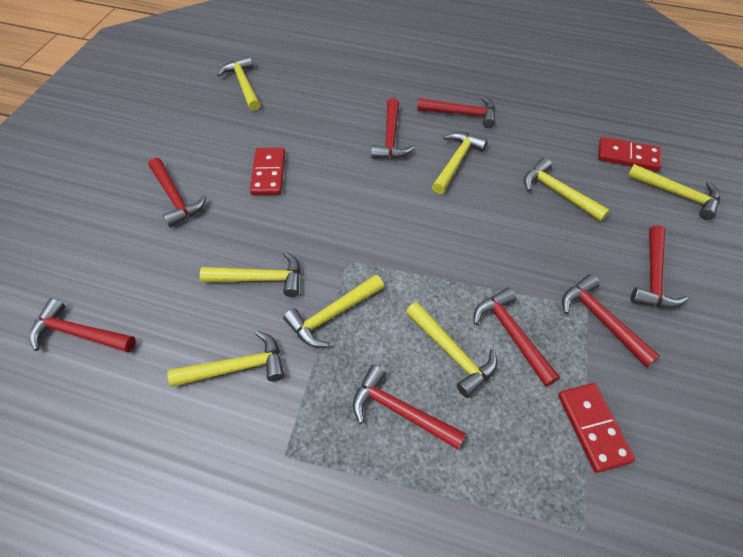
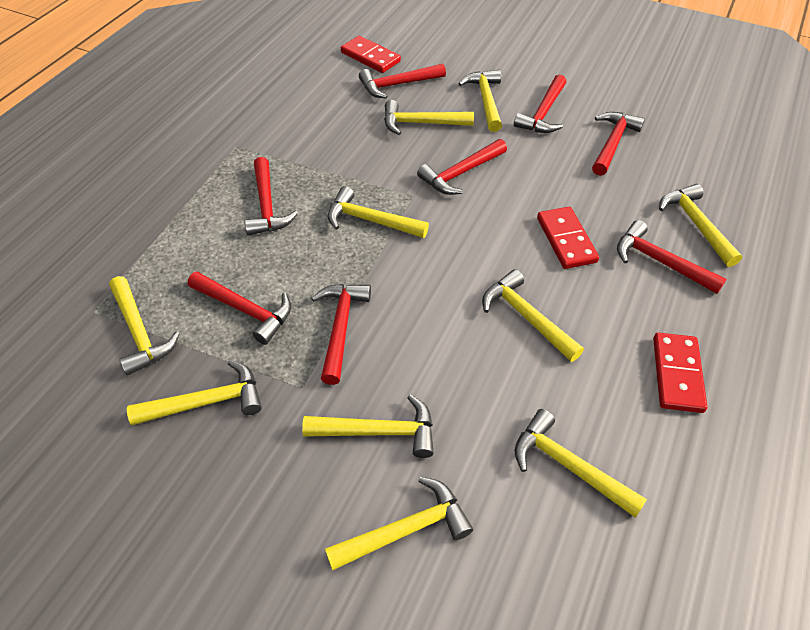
yellow hammer: [168,331,285,387] [200,251,300,297] [217,56,260,111] [283,274,384,347] [406,302,497,398] [432,132,488,194] [524,158,610,221] [628,164,720,220] = 8 -> [109,276,180,376] [127,360,262,425] [302,394,434,458] [325,477,473,571] [328,186,429,238] [384,100,474,135] [458,70,502,132] [482,269,584,362] [515,409,647,517] [659,184,742,267] = 10

